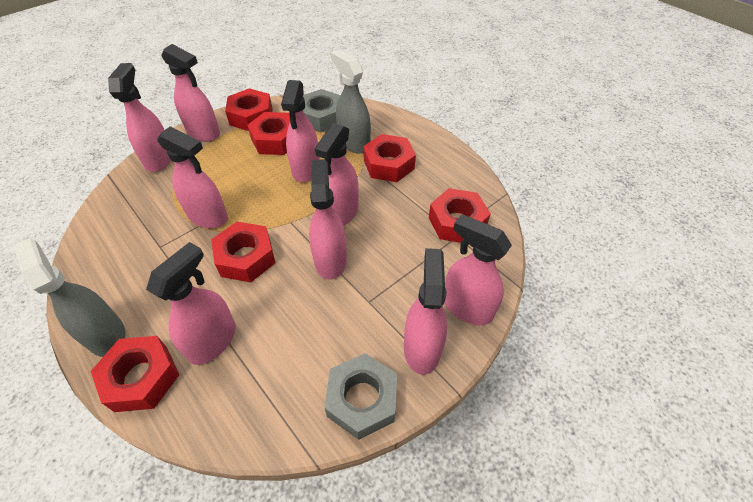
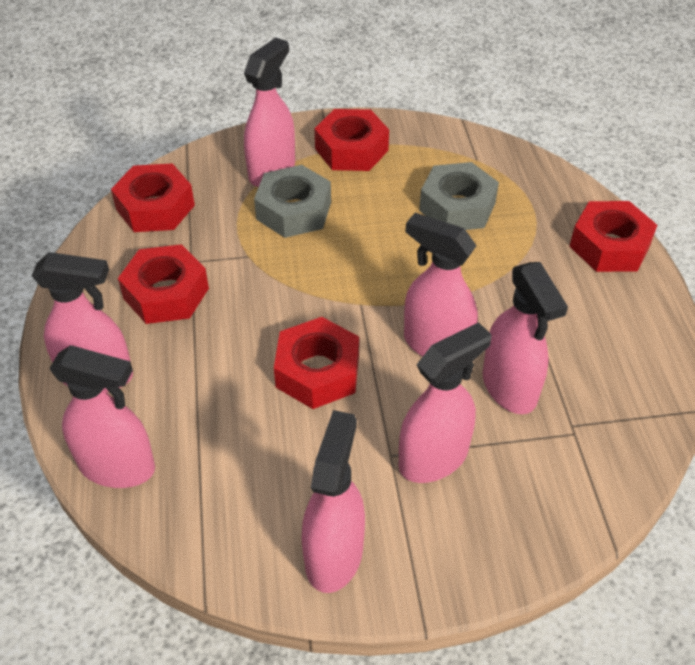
grey spray bottle: [13,238,125,357] [331,50,371,154] = 2 -> none = 0
pink spray bottle: [108,63,171,172] [146,242,236,365] [157,126,228,228] [161,44,220,142] [281,80,320,182] [309,159,347,280] [315,123,359,226] [404,248,447,375] [444,214,512,325] = 9 -> [32,252,133,392] [49,345,155,488] [244,38,295,187] [301,410,365,593] [399,322,492,483] [404,213,478,356] [482,262,568,414] = 7
red nut: [91,336,179,412] [211,222,275,282] [225,88,273,131] [247,112,290,155] [363,134,416,182] [429,188,491,243] = 6 -> [111,163,195,232] [118,244,209,324] [274,317,359,409] [314,109,389,171] [569,201,657,272] = 5

